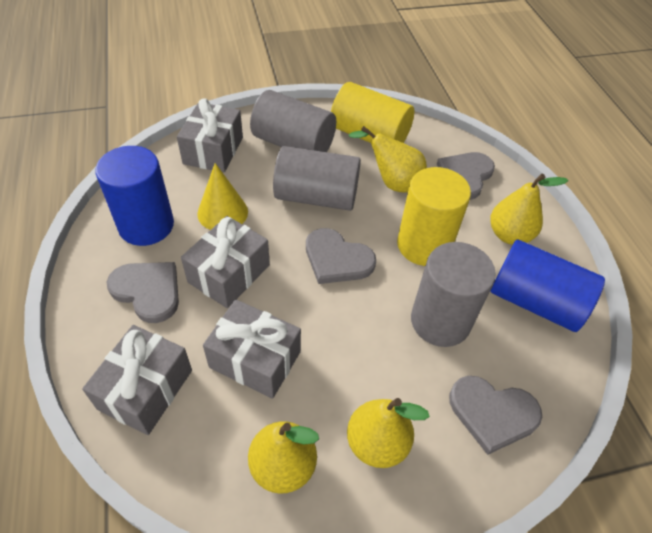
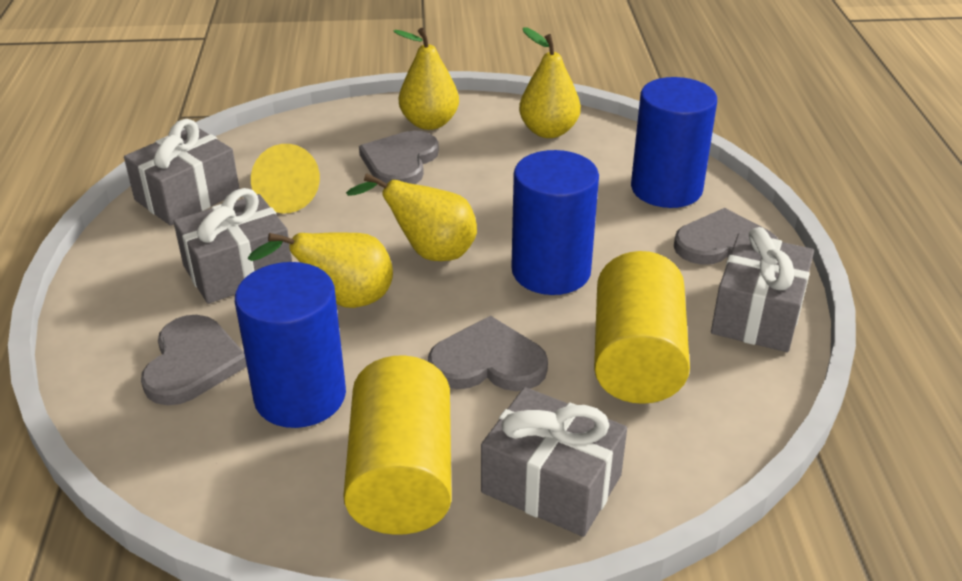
blue cylinder: [95,146,174,246] [490,240,605,332] = 2 -> [235,262,346,428] [511,150,599,295] [631,77,717,208] = 3
grey cylinder: [250,90,336,152] [273,146,361,211] [411,242,496,347] = 3 -> none = 0

